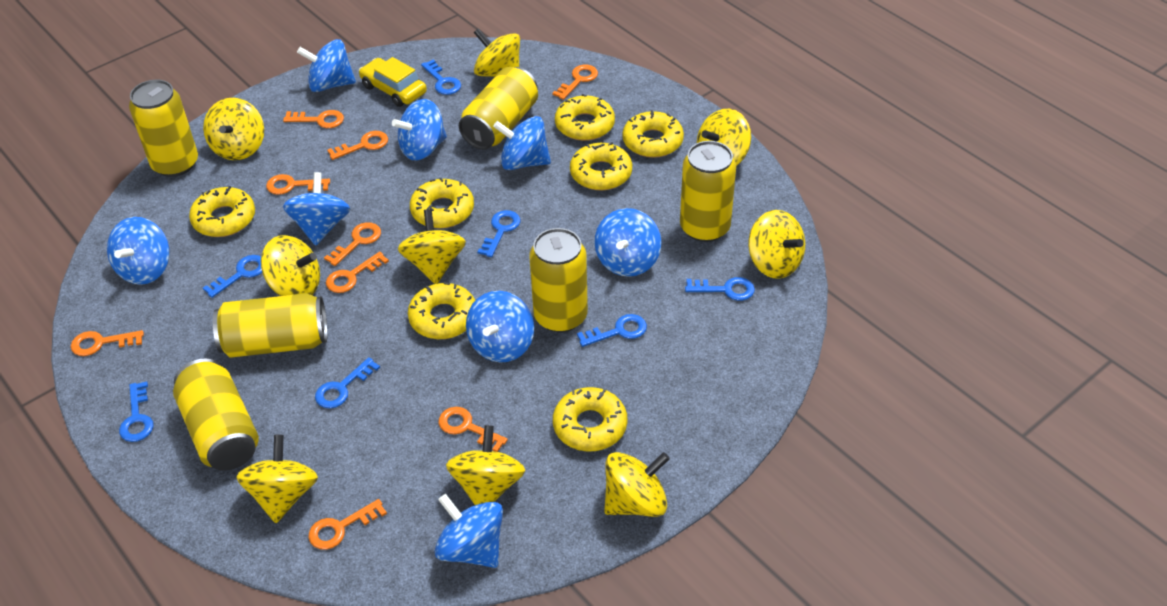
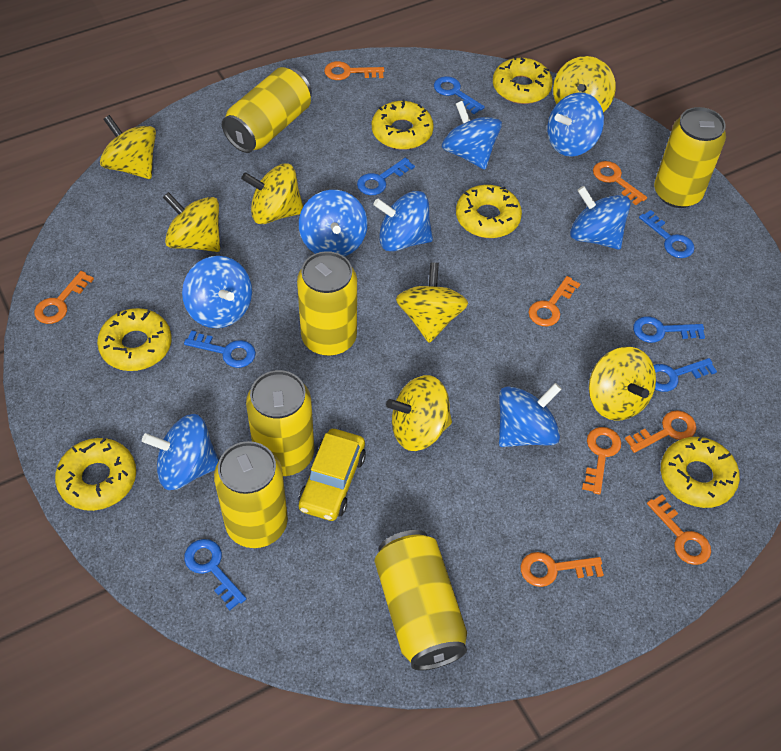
orange key: [71,330,144,356] [266,174,330,195] [283,110,344,128] [309,499,387,550] [324,222,381,266] [326,251,389,293] [327,131,388,160] [439,407,508,452] [552,65,598,100] = 9 -> [34,271,94,324] [324,61,384,80] [520,552,604,587] [528,276,580,326] [582,427,621,495] [593,161,647,205] [625,411,696,453] [647,495,711,565] = 8
yellow donut: [189,186,255,237] [408,282,476,339] [410,178,474,228] [553,387,627,451] [555,94,615,141] [570,142,632,190] [622,110,684,158] = 7 -> [55,438,136,511] [97,308,172,371] [372,99,434,150] [456,185,522,238] [493,56,553,104] [661,436,740,508] = 6
yellow spinning top: [203,98,264,160] [236,435,318,523] [261,235,320,296] [398,209,466,284] [446,425,525,505] [474,28,520,77] [604,452,670,517] [697,109,751,166] [748,210,805,279] = 9 -> [100,115,156,179] [163,192,220,252] [241,164,303,224] [386,375,452,451] [396,262,468,343] [553,56,616,112] [589,347,656,421] = 7

